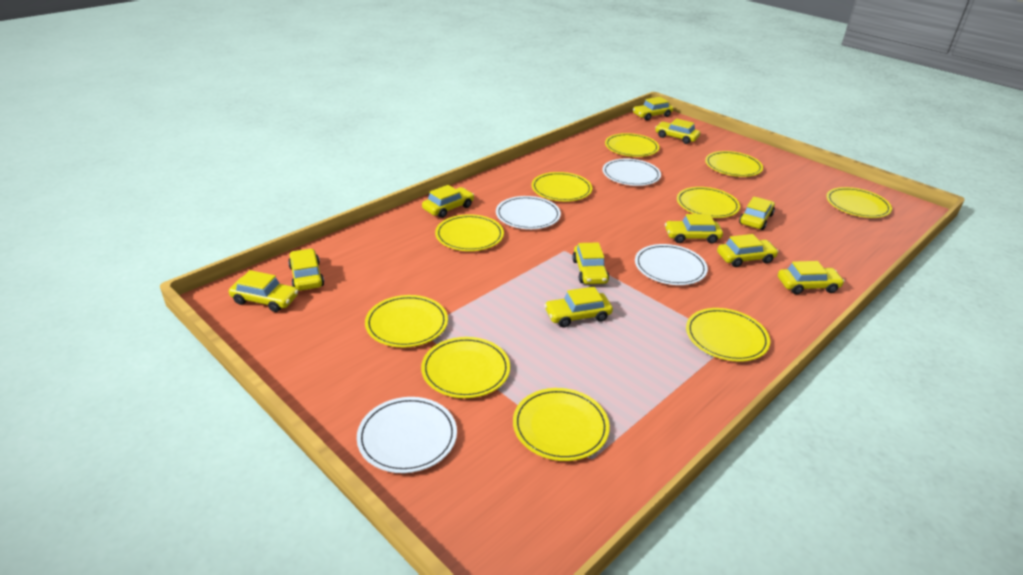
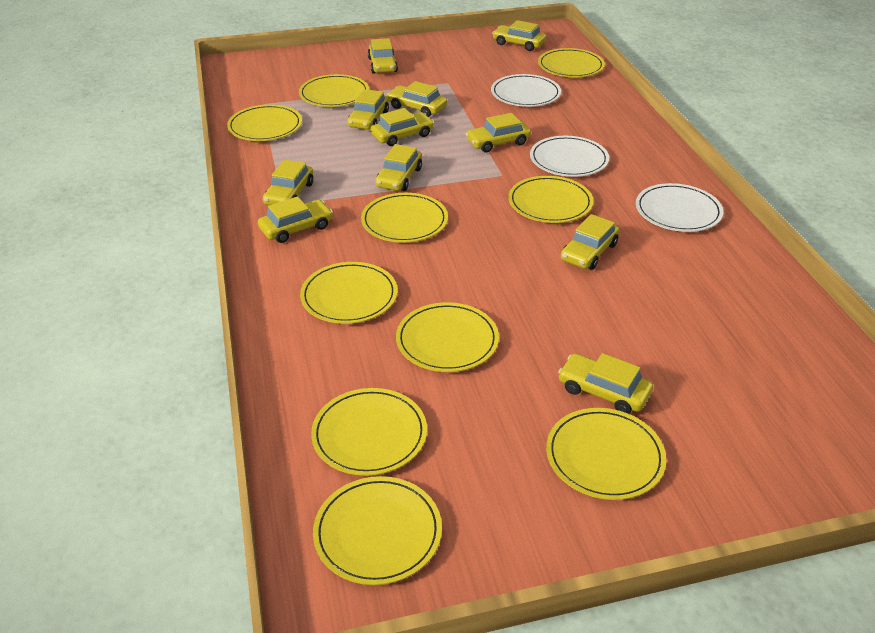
white plate: [357,397,457,473] [496,196,561,229] [602,159,661,186] [635,244,708,285] = 4 -> [491,74,561,107] [530,136,609,177] [636,183,723,232] = 3

